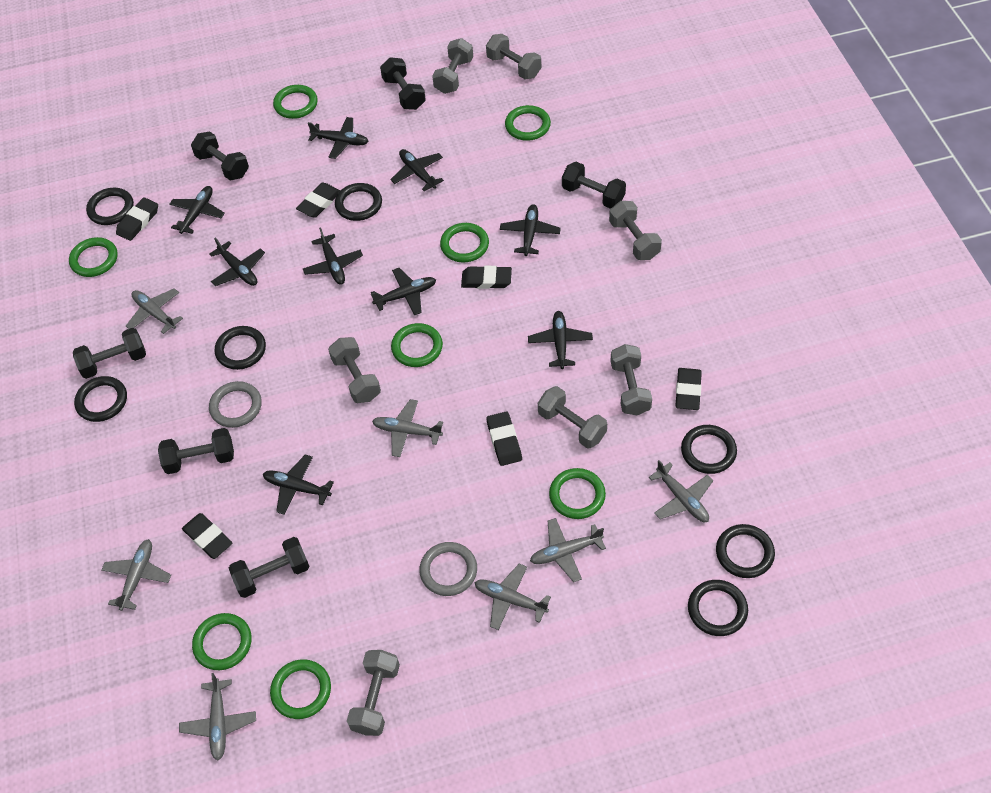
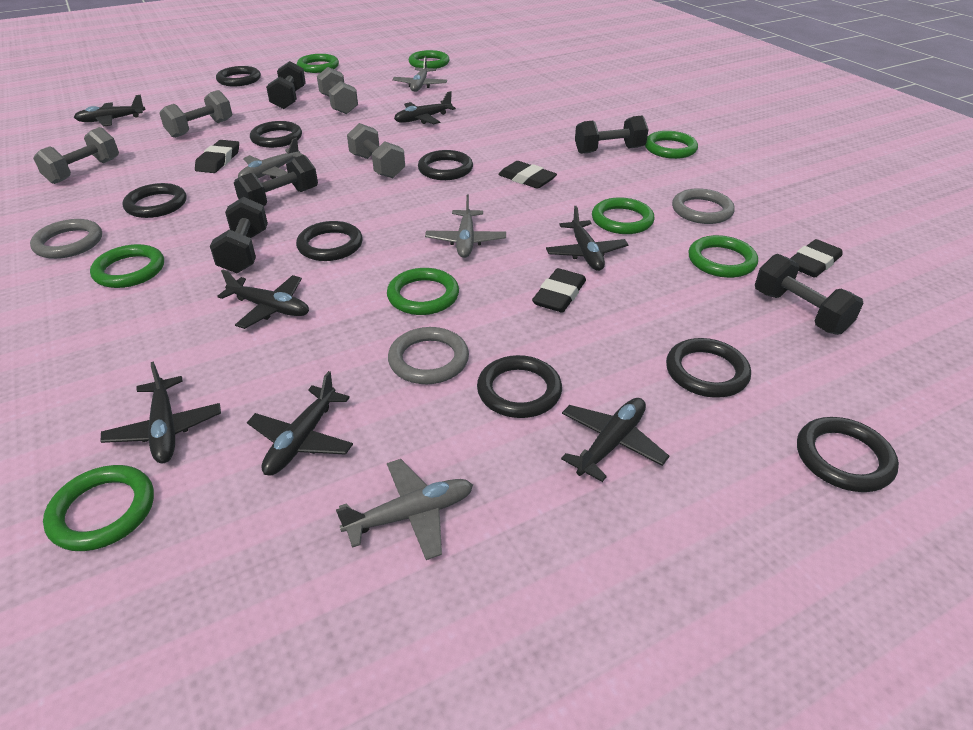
black dumbbell: [73,328,146,379] [158,428,234,474] [191,132,249,181] [229,537,309,598] [380,57,426,110] [562,162,626,209] = 6 -> [210,197,268,273] [234,155,318,206] [266,61,306,109] [575,116,649,154] [755,254,863,335] = 5
black eraser: [116,197,158,241] [182,513,232,559] [296,183,340,218] [461,266,512,289] [486,412,522,466] [675,368,702,410] = 6 -> [195,140,239,173] [498,161,557,189] [532,268,586,312] [790,239,843,278] = 4
black plane: [169,186,225,234] [209,238,265,286] [263,455,334,515] [303,227,363,285] [308,117,369,159] [371,268,436,315] [390,149,444,191] [500,204,561,256] [528,311,593,369] = 9 -> [74,95,146,127] [100,362,221,463] [217,269,309,329] [247,371,353,475] [394,91,456,124] [546,206,629,271] [561,398,669,482] = 7
black ring: [74,376,127,422] [86,188,134,225] [215,326,266,370] [335,183,382,221] [681,425,737,474] [688,580,748,636] [716,524,775,578] = 7 -> [122,183,186,218] [216,66,261,86] [250,121,302,148] [296,221,363,261] [418,150,473,180] [477,355,562,418] [666,338,751,398] [797,417,899,492] = 8
grey dumbbell: [328,337,381,403] [347,650,400,736] [432,38,473,94] [486,34,541,79] [538,386,607,449] [609,201,662,260] [610,344,652,415] = 7 -> [33,127,119,184] [159,90,232,138] [317,67,358,114] [347,123,405,178] = 4
grey plane: [102,539,171,611] [126,288,183,334] [179,673,256,760] [372,399,443,457] [474,564,551,630] [530,518,606,582] [649,460,713,522] = 7 -> [238,138,306,179] [336,459,473,560] [392,56,447,92] [425,194,506,258] = 4
grey ring: [209,381,262,428] [419,542,477,596] = 2 -> [30,219,102,259] [388,327,469,384] [672,188,735,224] = 3

